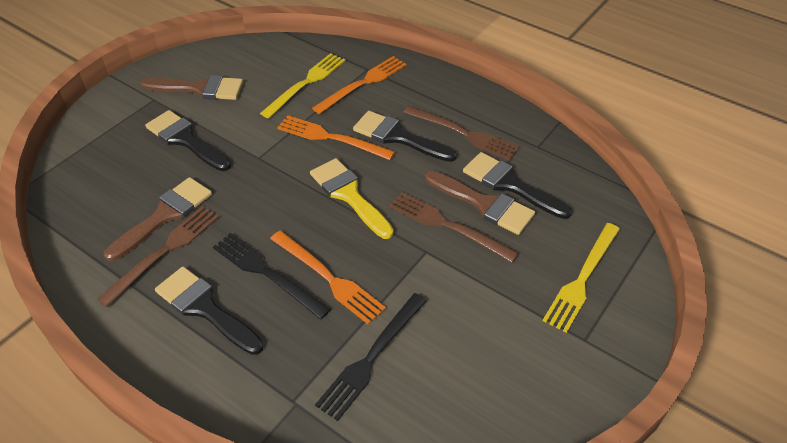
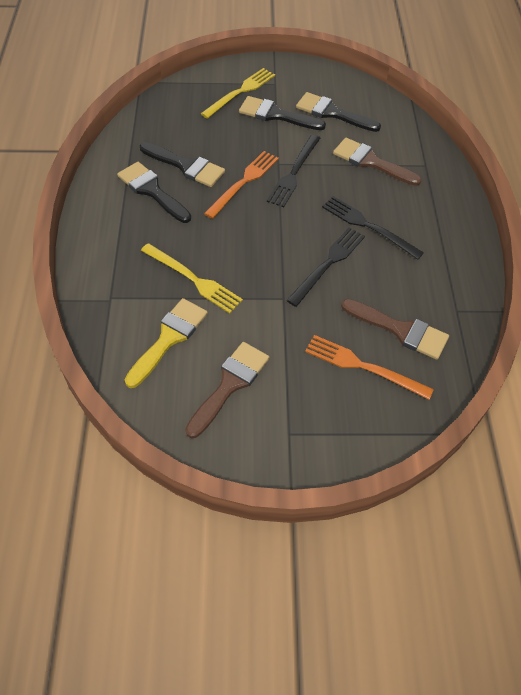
black fork: [213,233,331,320] [315,293,427,421] = 2 -> [267,135,320,207] [286,227,365,307] [322,196,424,260] = 3
brown fork: [97,206,219,307] [390,192,519,263] [403,106,519,160] = 3 -> none = 0
orange fork: [270,231,386,325] [277,115,395,160] [312,56,407,114] = 3 -> [204,151,279,219] [305,335,434,400] = 2

